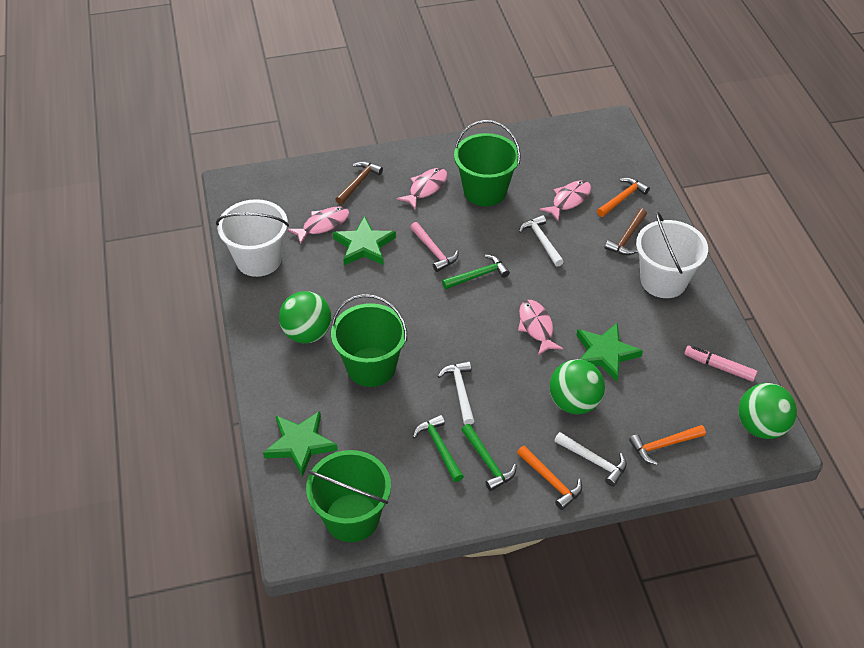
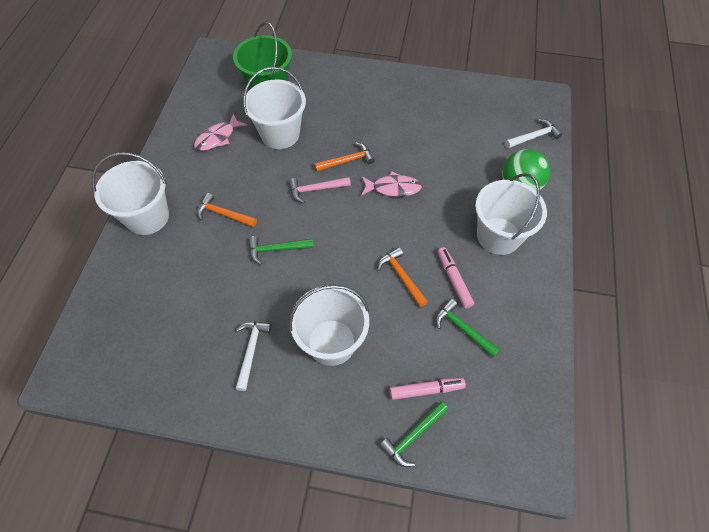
brown hammer: [335,161,383,205] [605,209,647,255] = 2 -> none = 0
green ball: [279,291,332,343] [550,359,605,414] [738,383,797,439] = 3 -> [502,149,550,191] = 1
green bucket: [306,450,391,542] [331,294,407,387] [454,120,521,206] = 3 -> [233,22,292,90] = 1
green star: [263,411,338,477] [333,216,396,266] [576,323,643,382] = 3 -> none = 0
pink fish: [288,207,349,245] [397,168,447,210] [518,300,563,355] [540,180,591,221] = 4 -> [194,114,247,151] [361,171,422,197] = 2
pink marker: [684,346,757,382] = 1 -> [390,378,466,400] [438,247,474,309] = 2
white bucket: [216,199,289,277] [636,211,708,298] = 2 -> [92,152,169,235] [243,67,306,149] [289,285,369,366] [475,173,547,255] = 4
white hammer: [438,361,474,425] [519,215,564,267] [554,432,627,487] = 3 -> [235,322,271,391] [505,119,562,148] = 2

